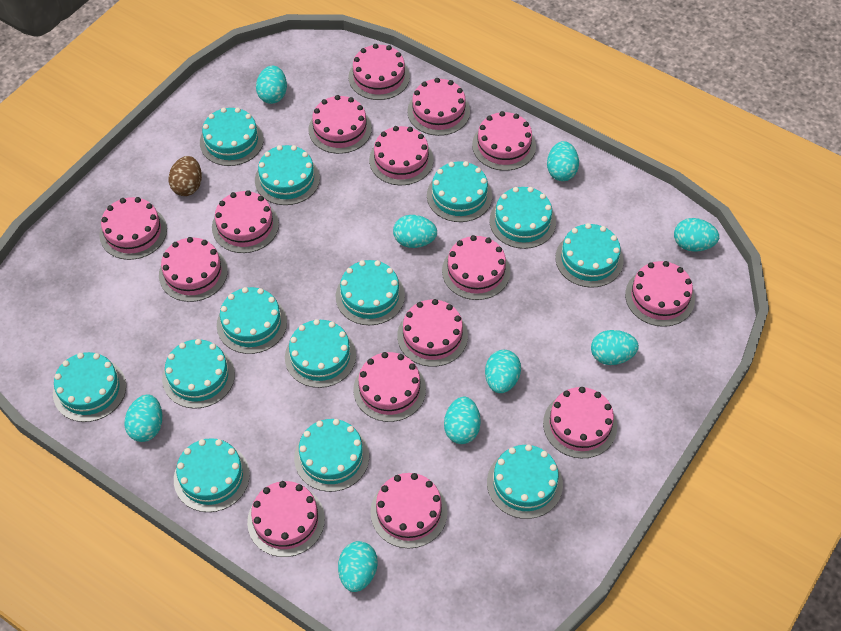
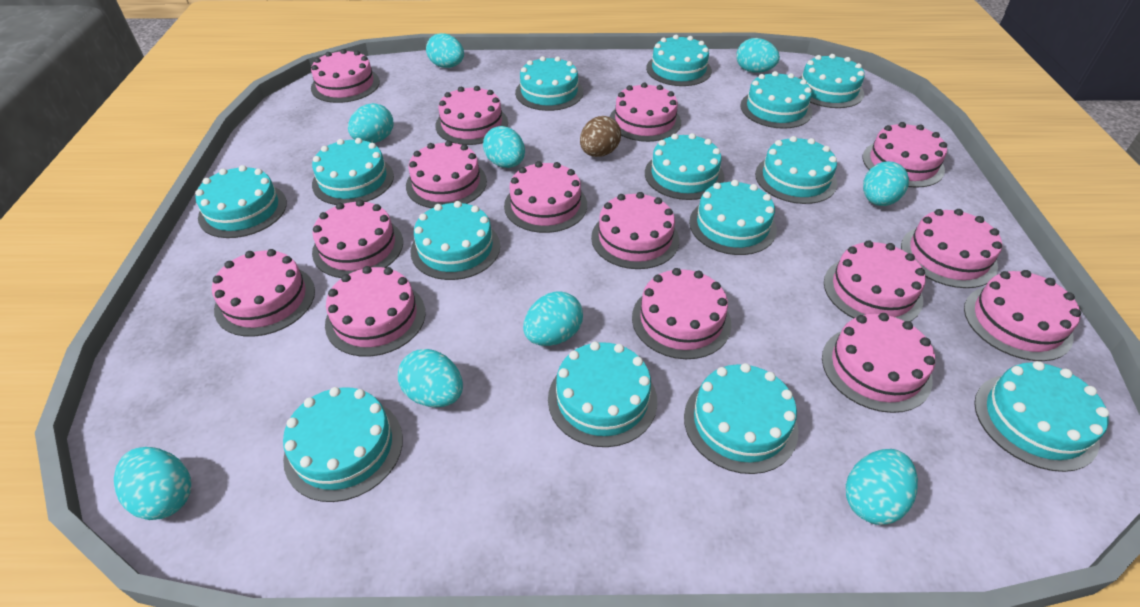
turquoise cake: [53,352,126,422] [162,339,235,409] [174,438,250,512] [200,108,264,166] [217,287,287,354] [255,145,320,205] [285,319,356,388] [294,419,369,492] [336,260,405,325] [427,161,492,222] [487,445,563,519] [489,187,556,249] [555,223,624,288] = 13 -> [195,165,287,238] [283,387,403,502] [312,138,394,205] [411,201,500,280] [515,56,583,111] [548,341,657,447] [645,133,725,200] [646,35,712,86] [684,363,799,474] [689,180,777,255] [740,71,813,129] [755,136,837,204] [799,54,865,108] [974,361,1109,472] = 14

